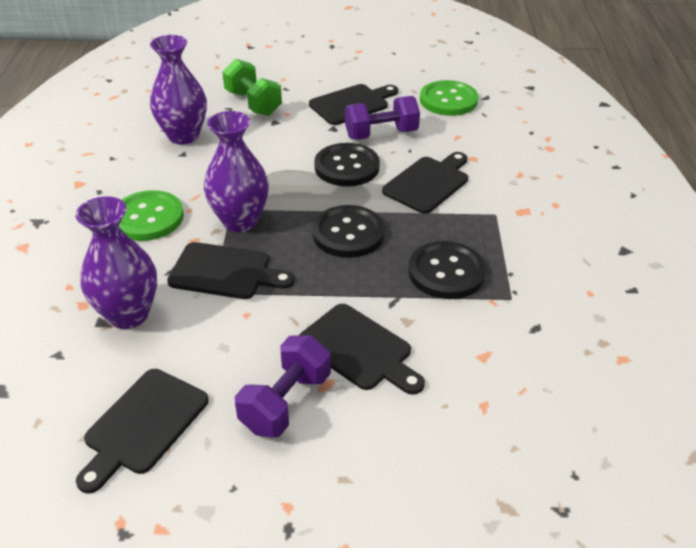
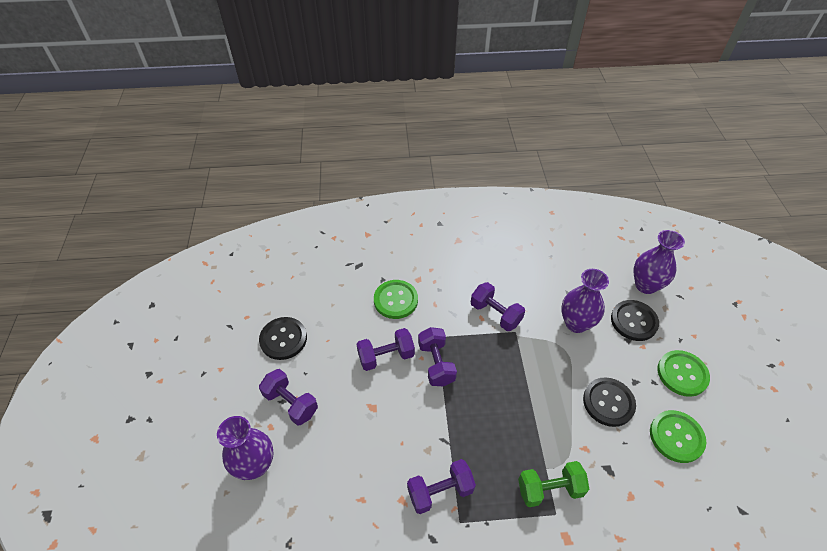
black cutting board: [76,369,209,494] [167,242,294,299] [299,304,425,395] [309,84,398,125] [382,152,468,214] = 5 -> none = 0
green button: [119,190,184,241] [420,80,478,116] = 2 -> [374,280,418,319] [650,410,706,463] [657,350,710,397] = 3
purple dumbbell: [235,335,331,438] [345,96,420,140] = 2 -> [259,369,318,426] [356,328,415,371] [407,459,476,514] [418,327,457,387] [471,282,525,331] = 5

